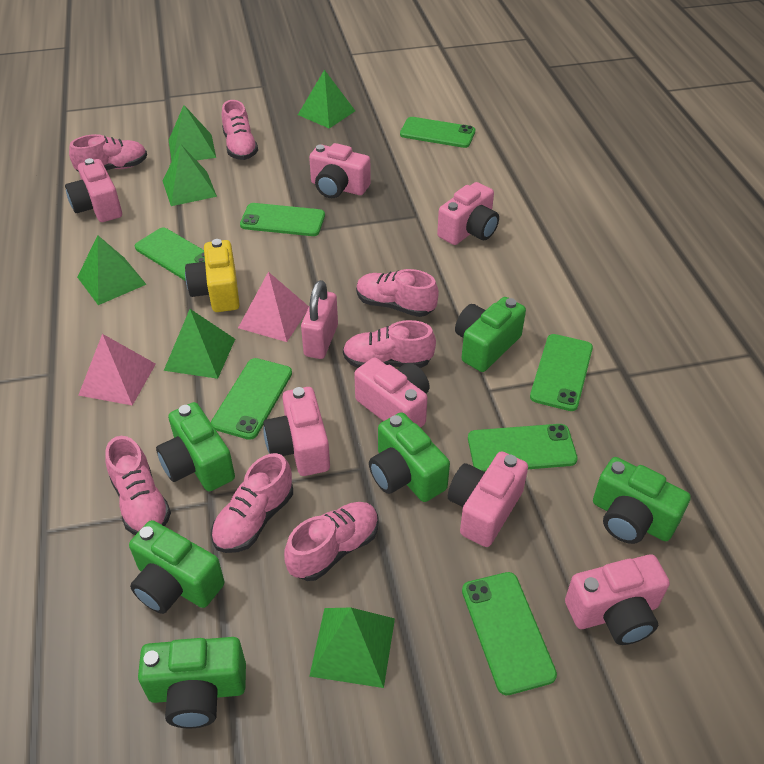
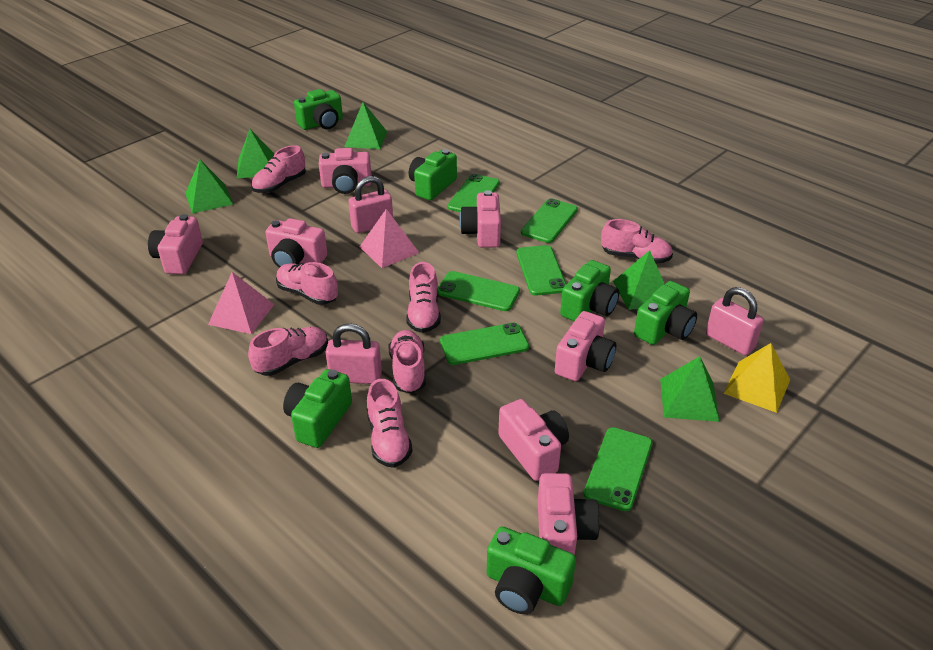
green phone: [135,228,205,281] [211,358,292,440] [240,203,325,236] [400,117,475,148] [462,572,557,695] [468,424,578,472] [530,334,593,411] = 7 -> [438,271,520,311] [440,323,529,365] [447,174,500,212] [517,245,566,296] [521,198,578,243] [584,427,652,511] = 6
green pyramid: [77,235,147,305] [162,144,217,206] [164,309,235,379] [169,105,216,161] [298,70,355,128] [309,608,395,688] = 6 -> [185,160,233,213] [237,129,274,178] [344,102,387,149] [613,250,665,310] [660,356,720,422] = 5
pink padlock: [301,280,338,359] = 1 -> [326,323,382,384] [349,176,393,233] [706,287,764,356] = 3
yellow camera: [185,239,240,312] = 1 -> none = 0
yellow pyramid: none = 0 -> [723,343,790,413] = 1

